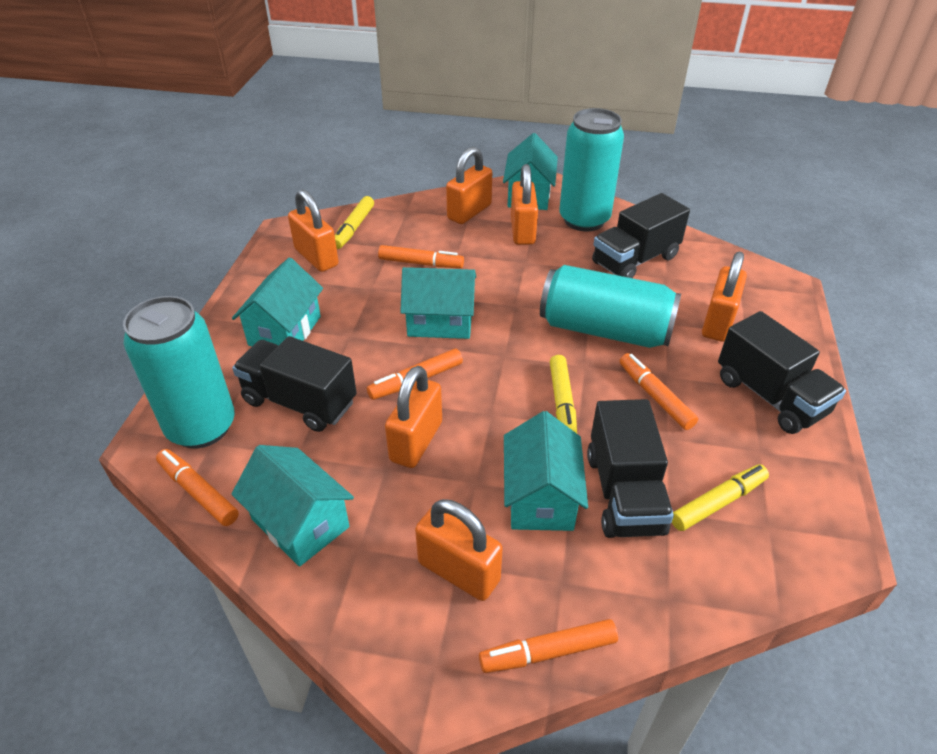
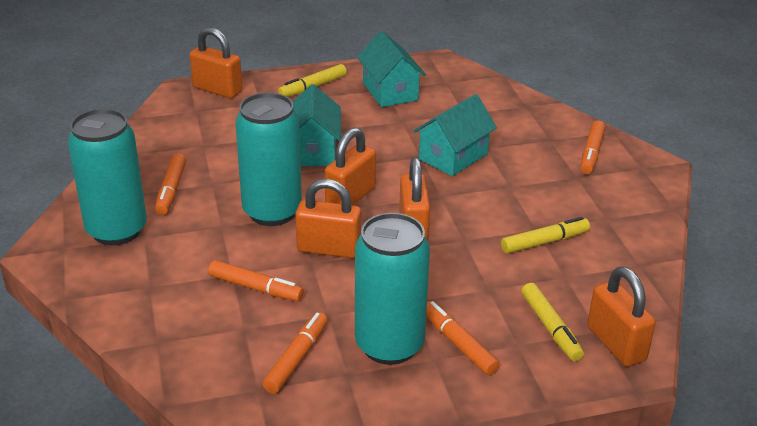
black truck: [232,336,357,432] [587,399,674,538] [592,193,690,278] [718,311,846,434] = 4 -> none = 0
orange padlock: [288,190,339,272] [385,366,442,468] [415,499,503,601] [446,147,492,224] [511,164,538,245] [702,252,747,342] = 6 -> [189,27,242,98] [295,179,361,258] [325,127,376,205] [399,157,430,241] [587,266,656,367] = 5
turquoise house: [231,445,354,567] [232,258,323,346] [400,267,476,339] [503,133,558,210] [504,411,588,531] = 5 -> [292,84,341,166] [357,31,426,107] [413,94,497,176] = 3

